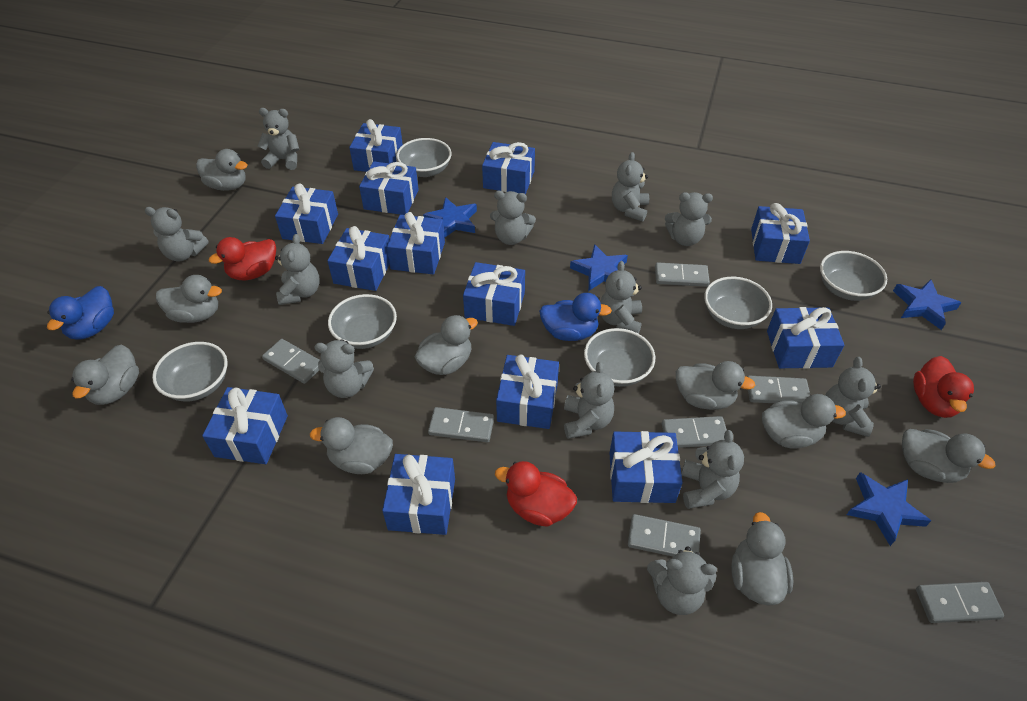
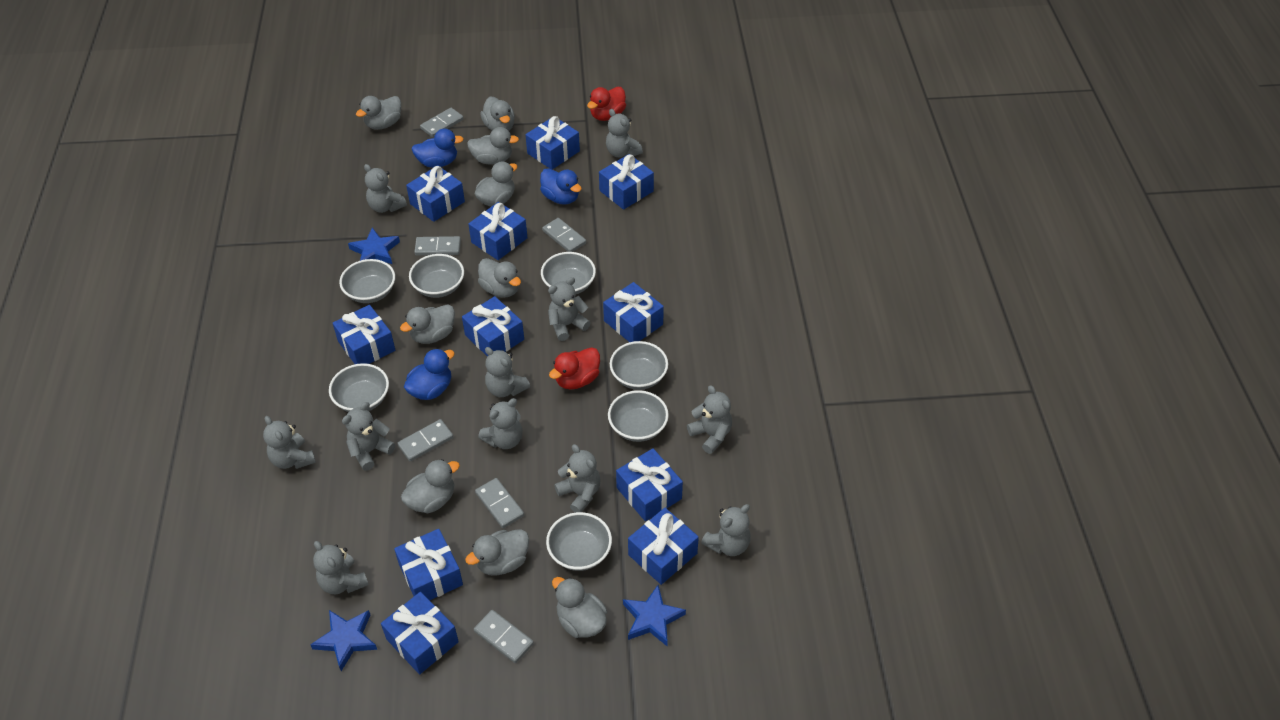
blue duck: [47,286,114,339] [539,293,612,341] = 2 -> [404,349,455,400] [412,129,463,168] [540,168,582,205] = 3
blue gift: [202,387,288,464] [275,184,338,244] [327,226,390,291] [349,119,403,172] [359,161,419,215] [382,454,455,535] [387,212,445,275] [463,262,525,326] [482,142,535,194] [496,355,559,429] [609,431,683,503] [751,203,810,264] [767,307,844,369] = 13 -> [333,305,395,364] [381,592,459,674] [394,529,463,600] [406,165,465,222] [462,296,524,356] [468,202,527,260] [526,116,580,170] [599,154,654,210] [603,282,664,342] [616,448,683,521] [628,508,699,585] = 11
blue star: [423,197,477,237] [570,244,628,291] [847,472,931,546] [893,279,961,330] = 4 -> [310,610,377,671] [348,227,400,264] [623,585,686,646] = 3
grey bowl: [152,342,228,401] [328,294,397,349] [396,138,452,177] [584,328,655,387] [704,277,772,329] [820,251,887,301] = 6 -> [329,363,389,412] [339,259,395,303] [409,254,464,298] [541,252,596,294] [546,512,612,571] [608,390,669,442] [610,341,668,390] = 7
grey domino: [262,339,320,384] [428,407,494,442] [628,514,701,557] [655,263,710,287] [662,416,727,448] [747,376,811,404] [916,582,1004,623] = 7 -> [397,419,453,461] [414,236,461,256] [420,108,464,137] [474,610,534,663] [475,478,524,528] [542,218,586,252] = 6
grey teddy bear: [144,207,209,261] [257,108,299,170] [275,234,320,305] [314,339,374,398] [490,191,536,245] [564,362,614,439] [600,261,642,334] [612,152,649,221] [647,546,717,615] [665,192,713,246] [681,430,744,509] [825,357,881,437] = 12 -> [263,416,316,469] [313,541,369,594] [342,402,395,470] [364,164,407,213] [478,398,523,449] [485,347,530,397] [548,277,591,341] [554,444,601,513] [606,109,643,157] [687,385,732,454] [701,504,751,556] = 11
red duck: [209,237,276,280] [495,461,577,527] [913,356,974,418] = 3 -> [549,347,600,389] [587,87,626,121] = 2

